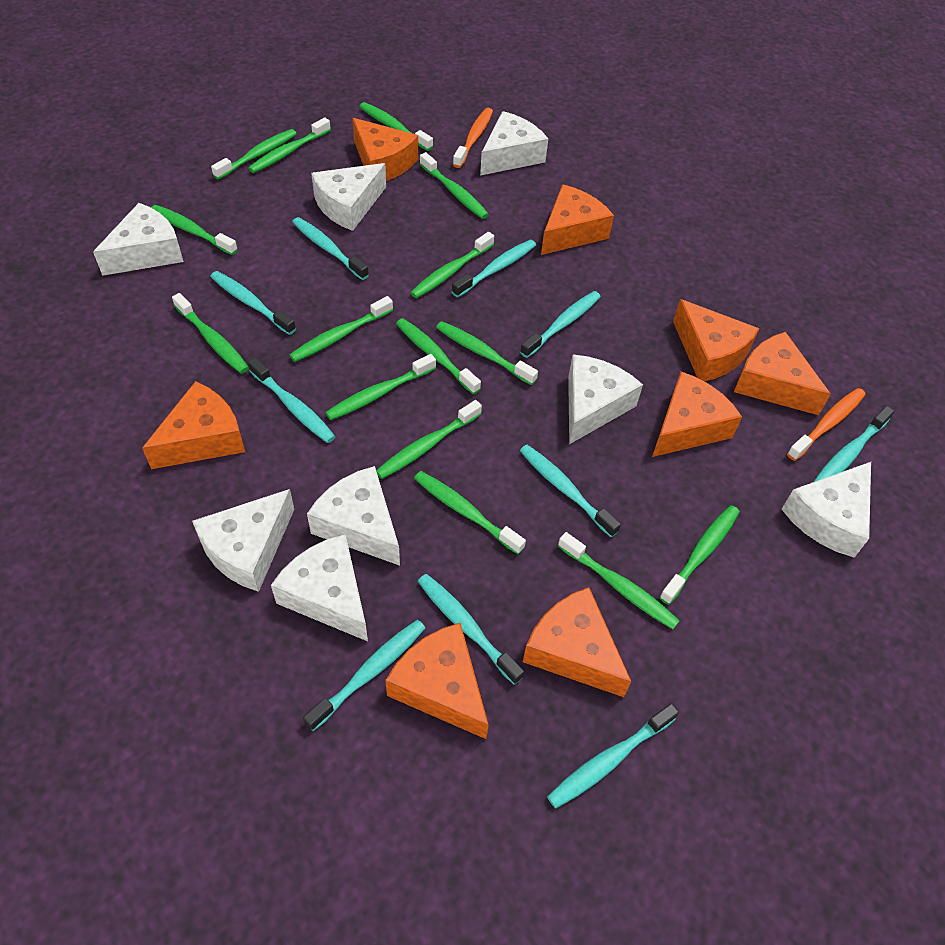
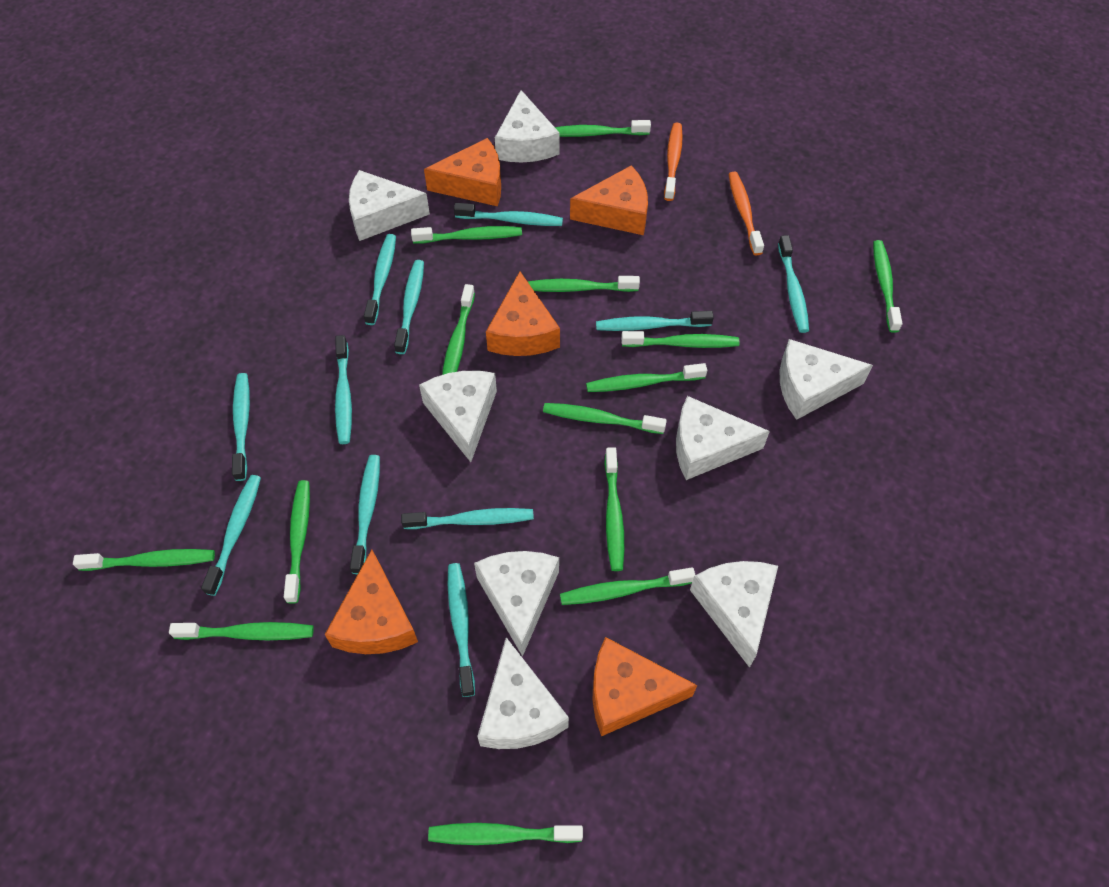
green toothbrush: [151,205,238,255] [172,293,249,374] [211,129,296,180] [248,117,331,173] [290,296,393,362] [325,354,436,420] [359,102,433,151] [376,400,482,479] [396,318,481,395] [410,232,494,298] [414,471,526,554] [420,152,489,219] [436,321,538,385] [558,532,680,629] [659,505,740,605] = 15 -> [73,549,215,571] [169,622,314,640] [284,480,310,604] [411,226,522,244] [428,823,583,845] [442,284,475,375] [527,276,640,292] [543,403,667,434] [555,120,651,137] [560,567,695,605] [586,363,707,392] [604,447,624,571] [621,331,739,348] [873,240,902,333] = 14
orange cheese: [142,381,245,469] [352,118,418,181] [385,623,489,739] [523,587,631,697] [541,184,614,255] [652,372,742,457] [673,299,759,381] [734,332,831,415] = 8 -> [325,550,418,654] [424,138,501,206] [486,271,560,356] [570,165,648,235] [593,637,697,736] = 5
turquoise toothbrush: [210,271,296,335] [248,358,336,443] [292,217,369,280] [303,620,425,731] [418,574,524,685] [451,240,536,298] [520,291,601,358] [520,445,621,537] [547,703,679,809] [814,406,894,482] = 10 -> [201,475,261,596] [232,373,250,481] [335,335,352,444] [350,455,380,574] [364,234,396,325] [394,260,424,354] [401,508,534,529] [448,563,475,697] [454,203,563,226] [596,311,714,331] [778,235,809,333] = 11

